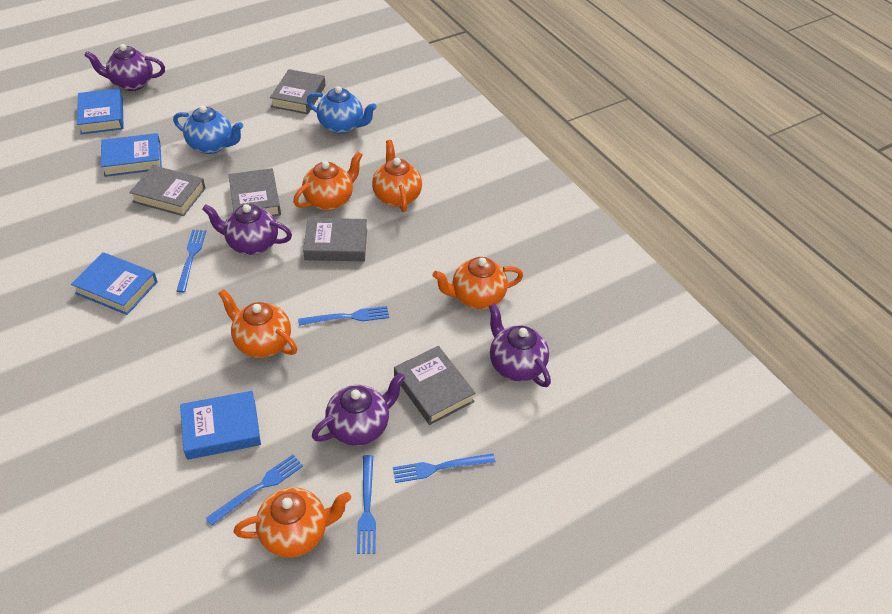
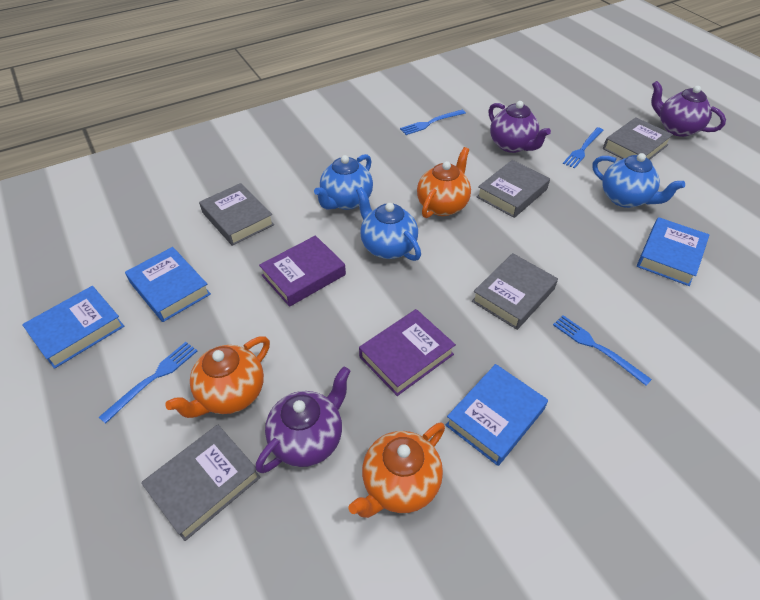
blue fork: [176,230,206,293] [206,455,303,526] [298,306,389,326] [357,455,376,554] [393,454,495,483] = 5 -> [99,342,197,424] [400,110,466,135] [553,315,652,386] [563,127,603,168] = 4
blue teapot: [173,105,243,154] [307,86,377,134] = 2 -> [314,154,373,210] [356,187,421,261] [592,153,685,208] = 3
orange teapot: [218,289,297,358] [234,487,351,558] [293,152,363,211] [372,140,422,212] [433,257,523,309] = 5 -> [165,336,270,418] [348,423,445,518] [417,147,471,218] = 3
purple book: none = 0 -> [259,235,346,307] [359,309,456,396] = 2
purple teapot: [84,44,165,91] [202,204,292,255] [312,373,405,446] [489,303,551,387] = 4 -> [256,366,350,473] [489,101,551,153] [651,81,726,137] = 3

